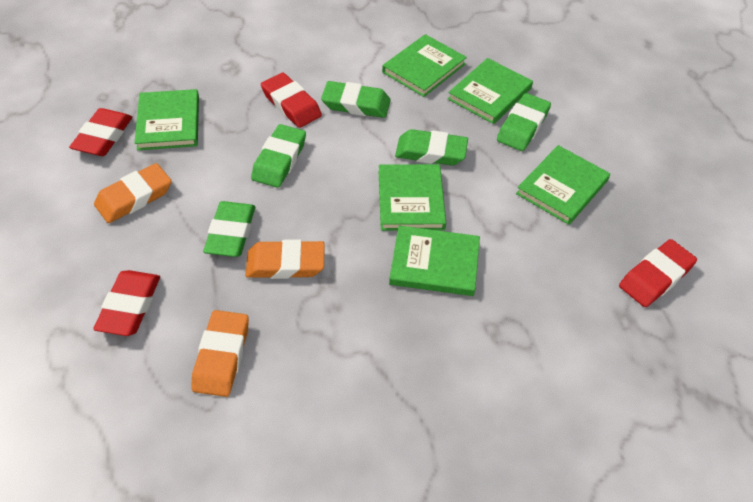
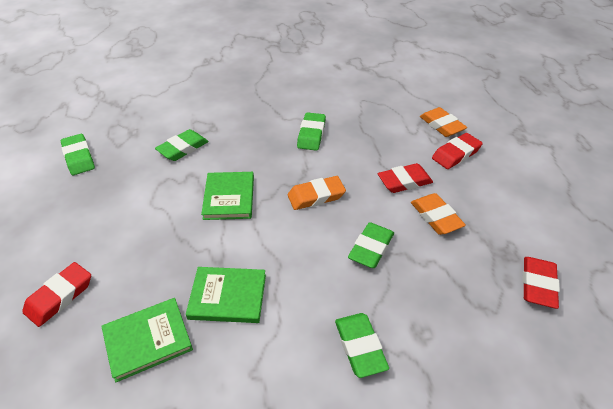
green book: [135,89,199,150] [379,164,446,231] [382,34,467,97] [389,225,480,296] [448,58,533,124] [516,145,610,225] = 6 -> [101,298,193,382] [186,267,266,323] [201,172,254,220] = 3

